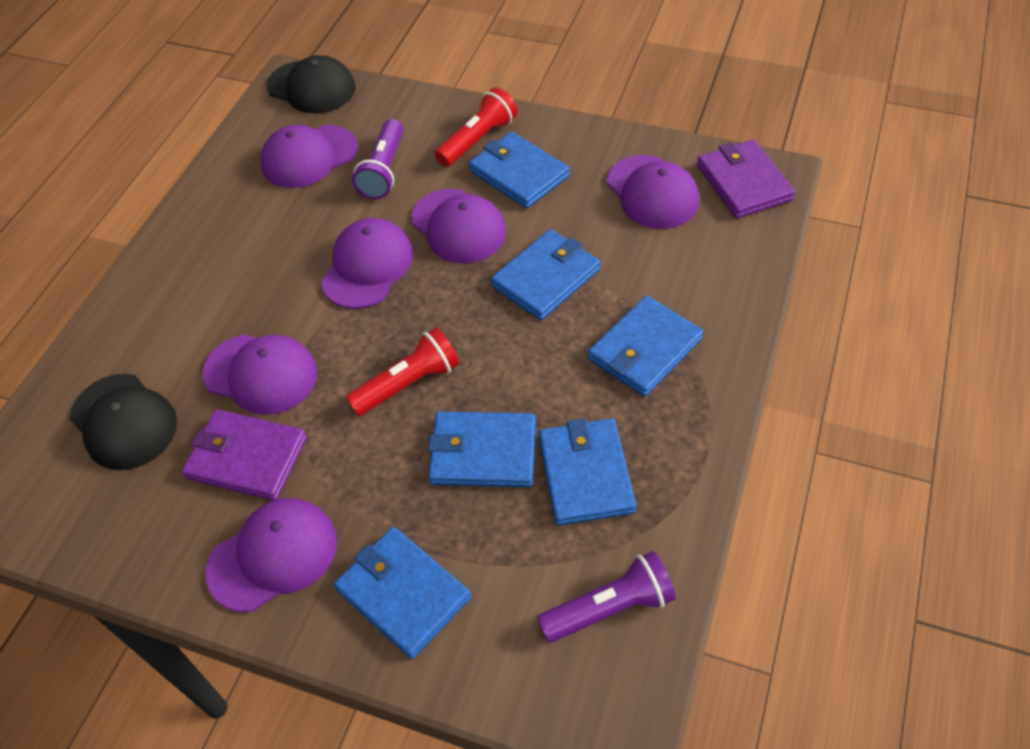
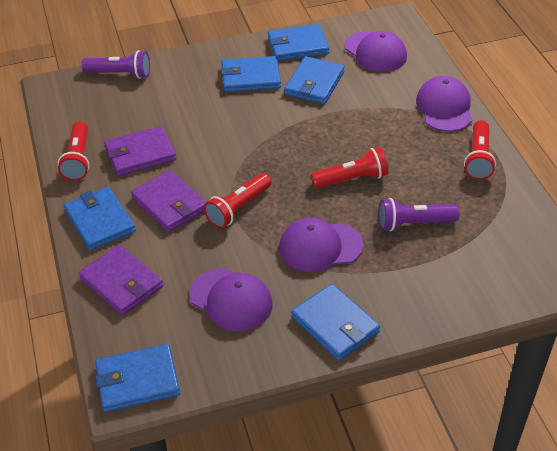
black cap: [70,374,177,470] [266,55,356,113] = 2 -> none = 0
purple cap: [202,334,317,415] [206,498,337,612] [261,125,358,188] [321,218,413,309] [411,189,506,263] [607,155,699,229] = 6 -> [190,268,273,331] [279,218,363,272] [344,31,407,72] [416,76,472,132] = 4
purple wallet: [182,409,307,501] [697,140,795,218] = 2 -> [78,245,163,316] [104,126,176,176] [131,170,206,232] = 3
red flashlight: [345,327,460,416] [435,87,518,167] = 2 -> [58,122,90,181] [204,173,271,228] [311,147,388,189] [464,120,496,180] = 4

